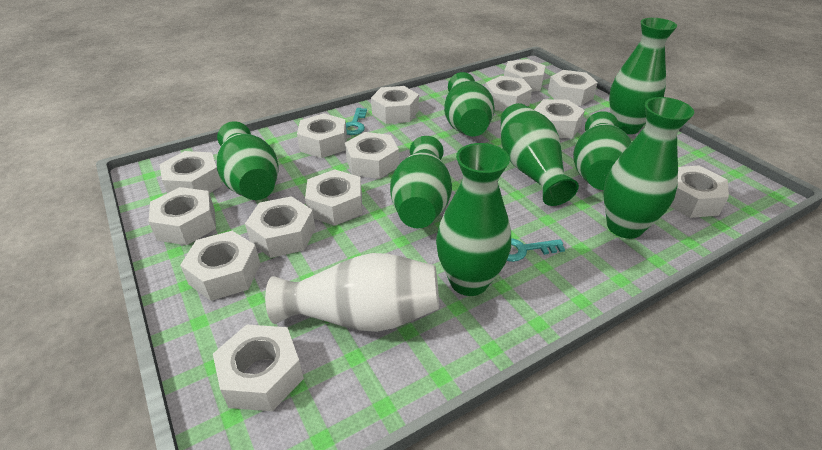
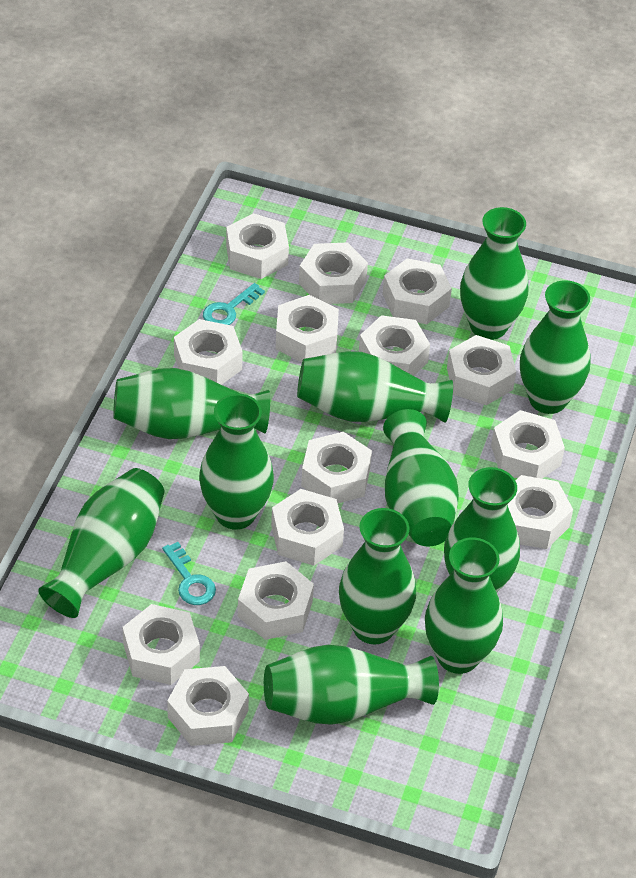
green vase: [217,121,279,200] [390,136,452,228] [436,143,511,296] [444,72,495,136] [501,103,579,206] [573,111,632,190] [603,97,694,239] [609,18,677,134] = 8 -> [38,468,165,618] [113,368,270,439] [199,394,274,530] [264,645,439,725] [297,351,453,423] [339,508,416,644] [383,409,459,547] [425,537,503,674] [444,467,520,592] [460,207,528,340] [520,280,590,414] = 11
white vase: [265,253,439,332] = 1 -> none = 0

